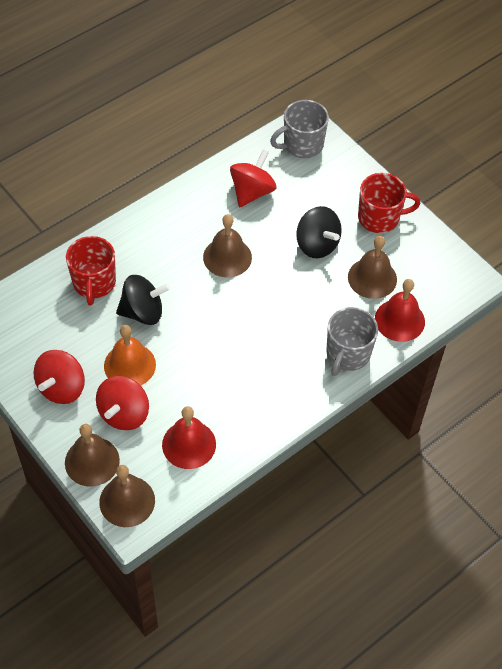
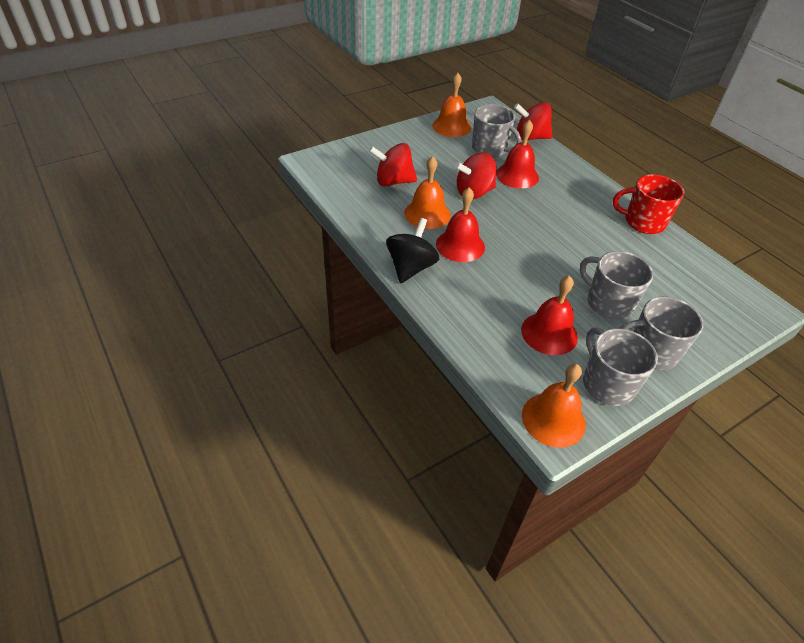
black spinning top: [116,275,170,325] [296,206,342,258] = 2 -> [386,218,439,283] = 1
brown bell: [65,424,120,487] [99,465,155,527] [203,214,252,277] [348,236,397,299] = 4 -> none = 0
grey mug: [270,100,329,158] [326,307,378,376] = 2 -> [472,104,521,157] [580,251,653,320] [583,327,658,406] [619,296,703,370] = 4
orange bell: [104,325,156,385] = 1 -> [404,156,451,229] [432,73,471,137] [522,364,586,448] = 3
red bell: [162,406,216,469] [375,279,425,342] = 2 -> [436,187,485,262] [496,120,539,189] [521,275,578,355] = 3
red mug: [66,236,116,306] [358,173,420,233] = 2 -> [613,174,684,234] = 1

